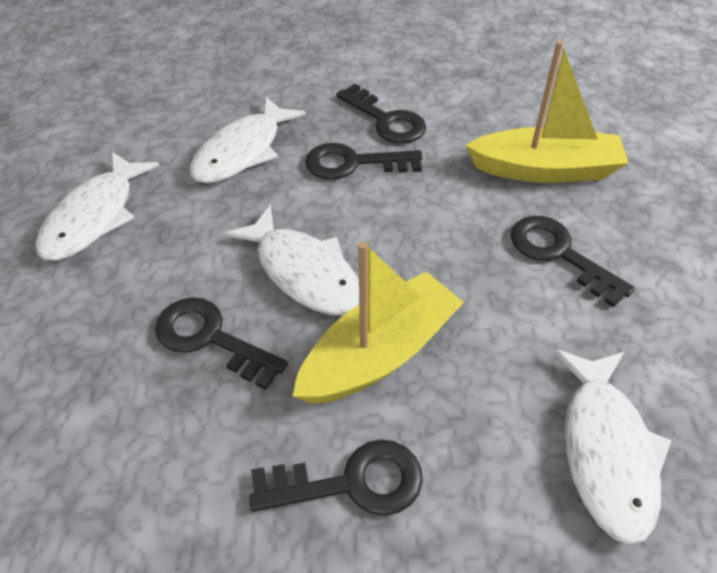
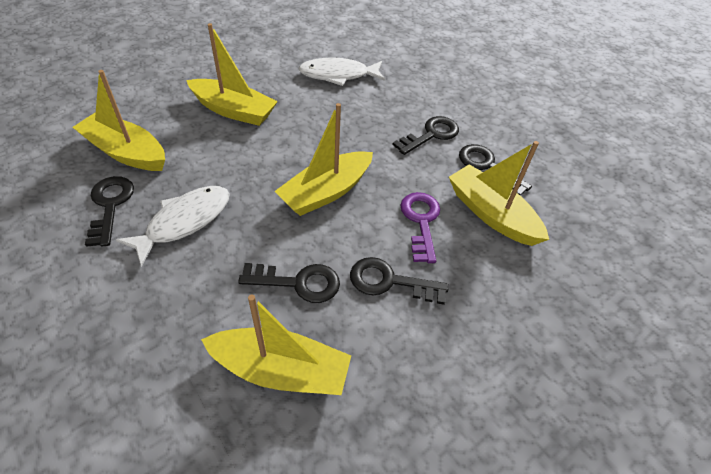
purple key: none = 0 -> [400,192,440,263] = 1
white fish: [35,152,159,260] [190,97,306,183] [224,205,359,315] [553,349,672,545] = 4 -> [116,186,230,267] [299,57,385,86] = 2
yellow boat: [293,242,464,404] [465,41,629,183] = 2 -> [73,70,165,171] [186,23,278,126] [201,295,351,395] [274,103,373,216] [449,141,549,246] = 5

